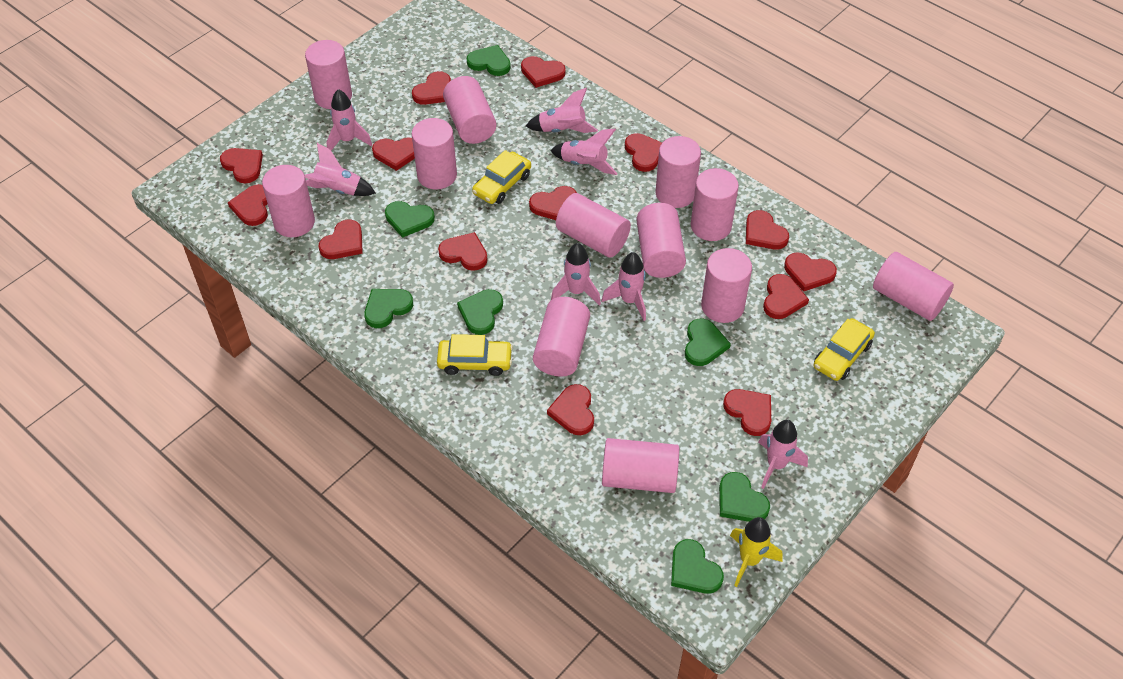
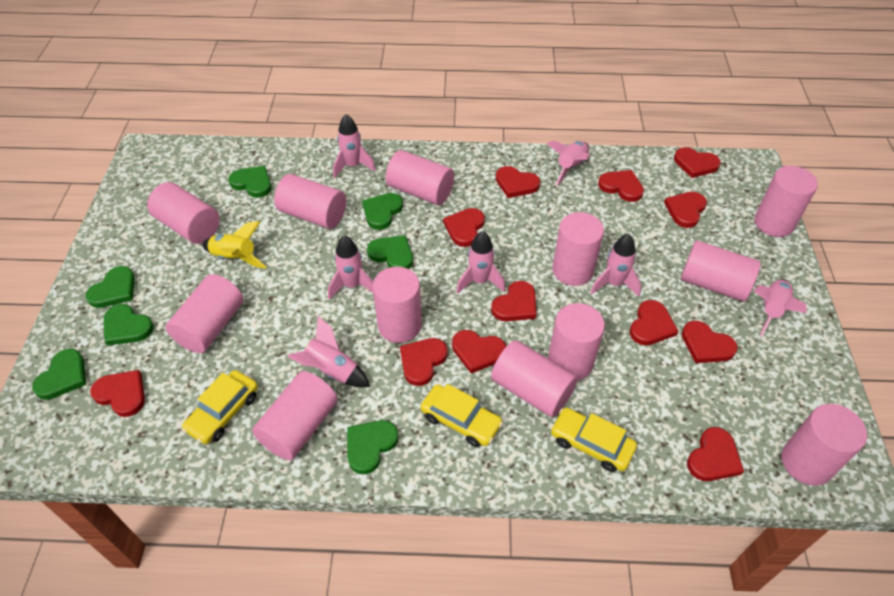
red heart: [220,148,263,183] [228,184,268,226] [318,220,363,259] [372,137,415,171] [412,71,451,105] [438,232,488,271] [521,56,566,88] [529,186,577,220] [547,384,594,435] [625,133,662,172] [723,389,771,436] [746,210,789,249] [763,274,809,319] [784,252,837,292] = 14 -> [90,370,145,417] [400,338,447,386] [443,208,485,247] [452,330,506,373] [491,281,536,321] [496,166,540,198] [598,170,644,202] [630,300,678,345] [664,192,707,228] [674,147,721,178] [682,321,738,363] [687,427,744,481] = 12

